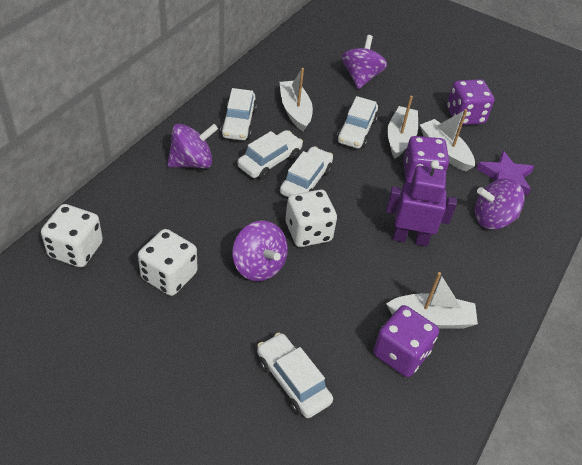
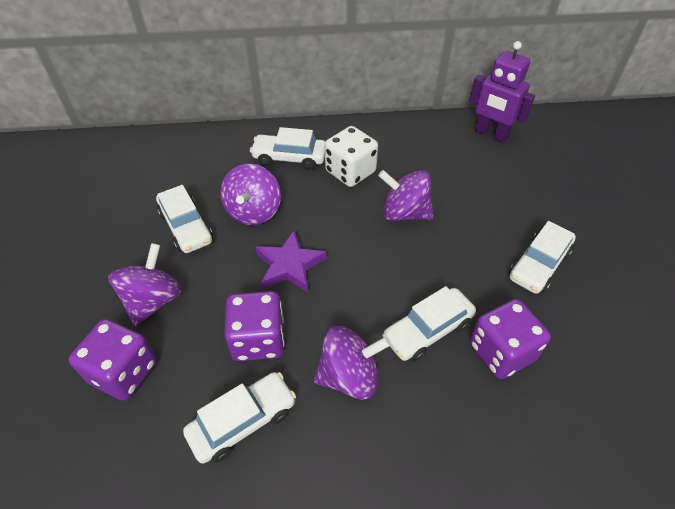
white boat: [280,68,313,132] [386,272,478,328] [387,95,418,159] [420,109,475,172] = 4 -> none = 0
white dice: [41,204,103,268] [138,229,198,296] [285,190,337,247] = 3 -> [325,126,378,187] = 1

